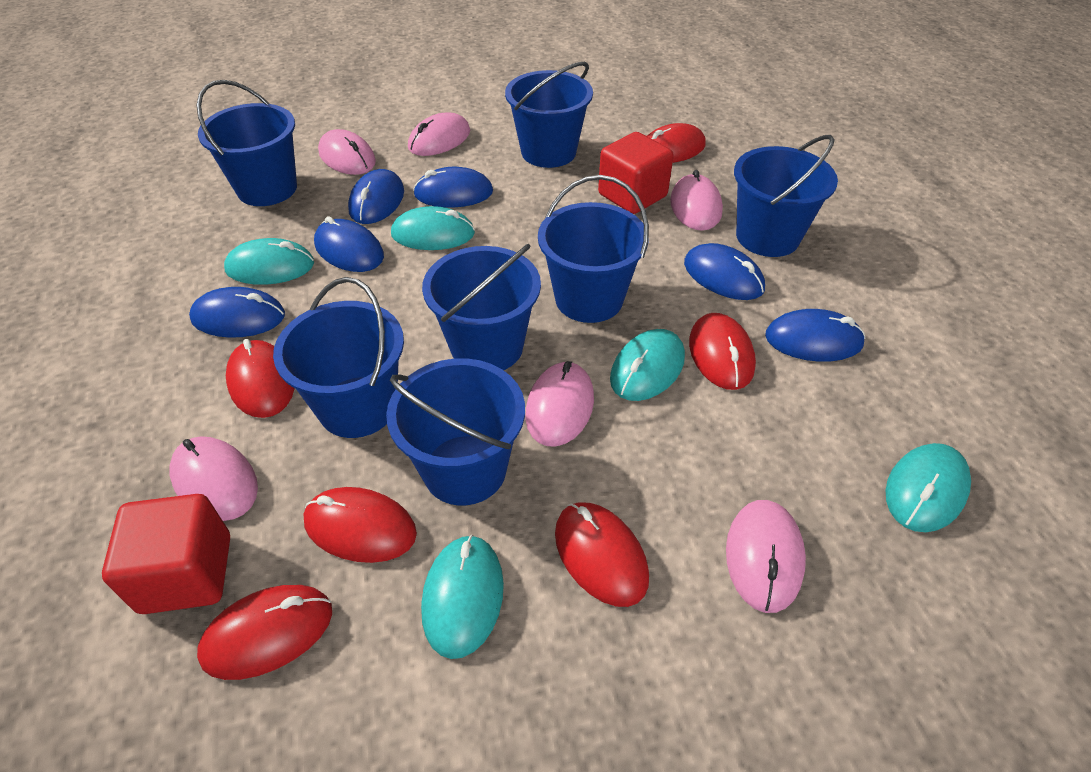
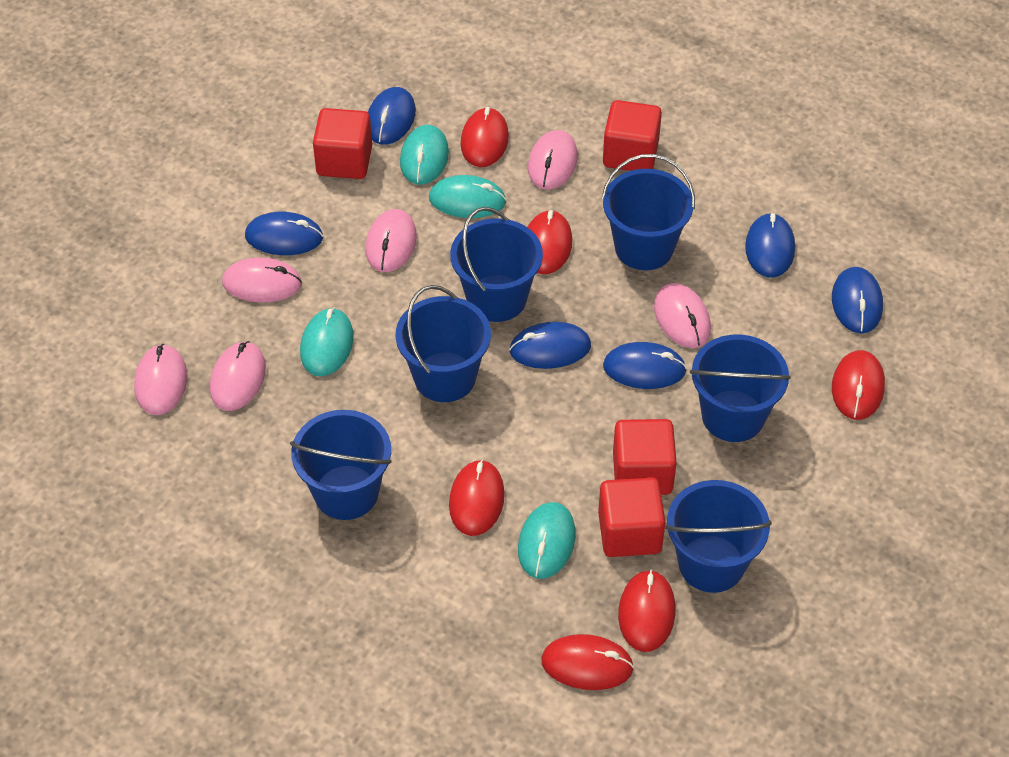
blue bucket: [197,80,297,206] [273,277,404,438] [386,358,525,505] [422,244,541,370] [505,62,593,168] [538,175,649,323] [734,135,838,257] = 7 -> [290,410,392,520] [396,285,491,402] [450,207,543,322] [602,154,695,270] [665,480,772,593] [690,334,791,442] = 6
red cube: [102,494,230,614] [598,132,674,214] = 2 -> [313,108,372,179] [598,477,665,557] [603,100,662,171] [613,419,677,495] = 4
turquoise mouse: [224,238,314,285] [391,206,475,250] [421,535,504,659] [610,329,685,401] [886,443,971,532] = 5 -> [300,308,354,376] [400,125,449,185] [429,175,506,218] [518,502,576,579] = 4

